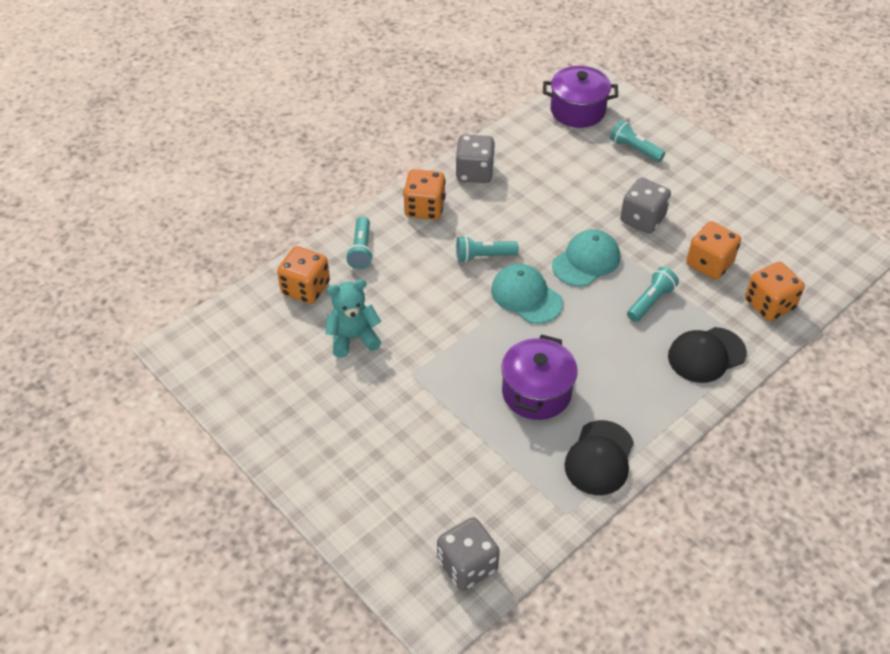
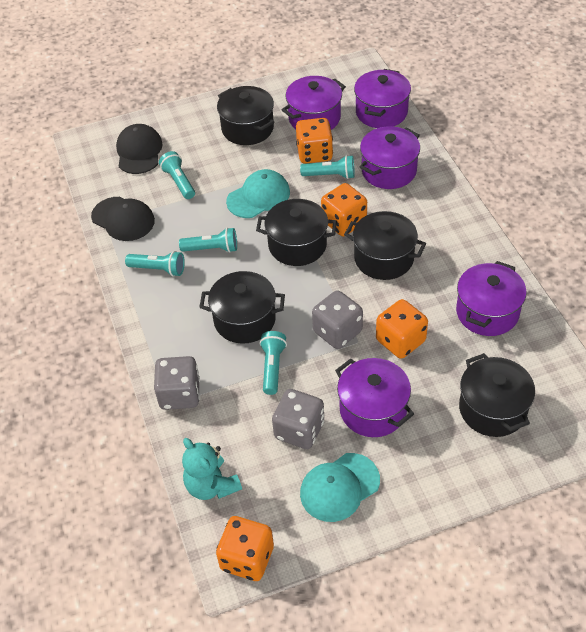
black pot: none = 0 -> [199,271,285,344] [217,86,274,145] [256,199,337,266] [344,211,426,280] [459,353,535,437] = 5
purple pot: [501,334,578,420] [543,66,618,128] = 2 -> [282,76,346,130] [335,358,414,437] [354,69,411,128] [360,126,420,189] [456,261,527,336] = 5
turquoise flashlight: [346,216,373,269] [456,236,519,263] [610,120,665,162] [627,267,679,322] = 4 -> [125,251,185,276] [159,151,195,199] [179,228,237,253] [260,331,287,395] [300,155,355,179] = 5

